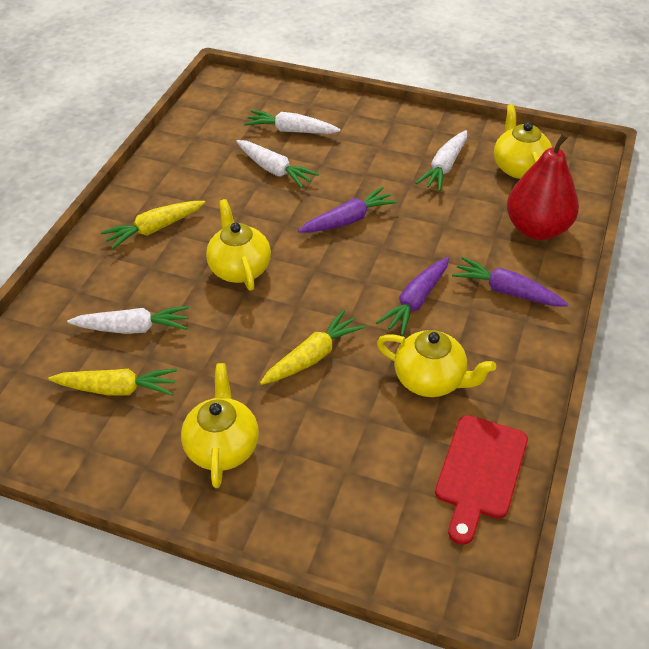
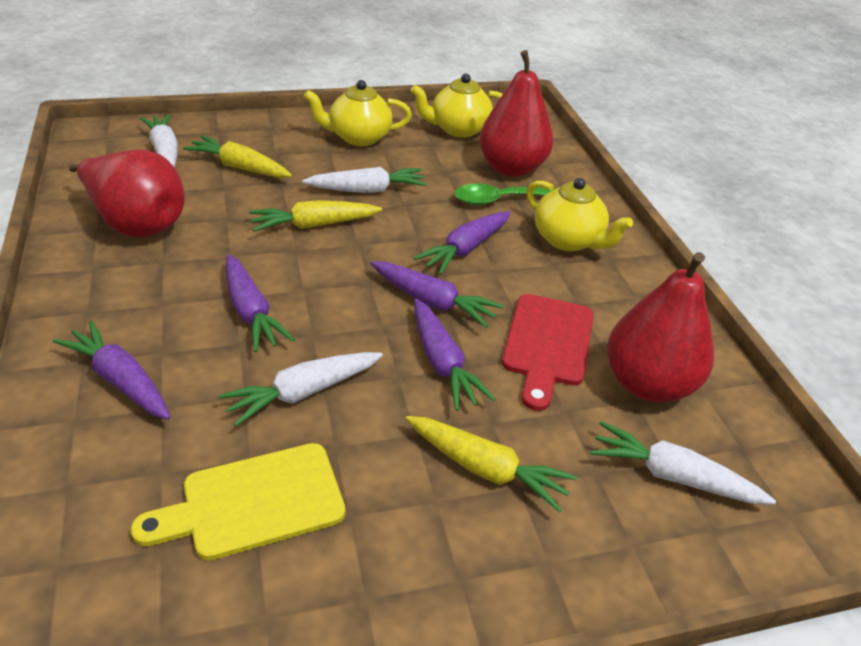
green spoon: none = 0 -> [454,184,557,205] = 1
purple carrot: [298,187,398,233] [376,257,449,336] [452,257,568,306] = 3 -> [53,320,170,420] [226,254,295,352] [370,261,504,328] [414,211,511,275] [414,298,495,411] = 5
red pear: [507,133,579,240] = 1 -> [69,150,185,237] [479,50,553,177] [607,252,714,403] = 3
yellow cutting board: none = 0 -> [131,443,345,560] = 1
yellow teapot: [181,363,259,488] [206,199,271,291] [377,330,496,397] [494,104,552,179] = 4 -> [304,80,412,146] [411,74,503,138] [527,178,633,251] = 3

